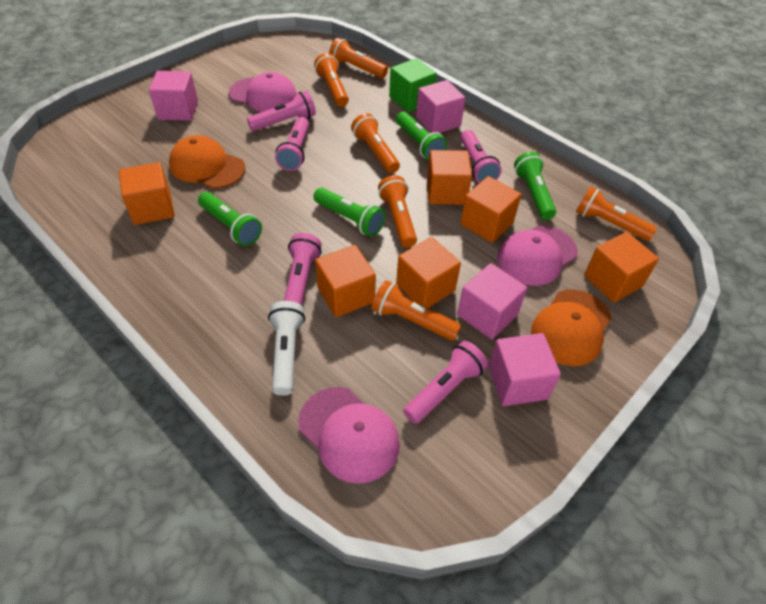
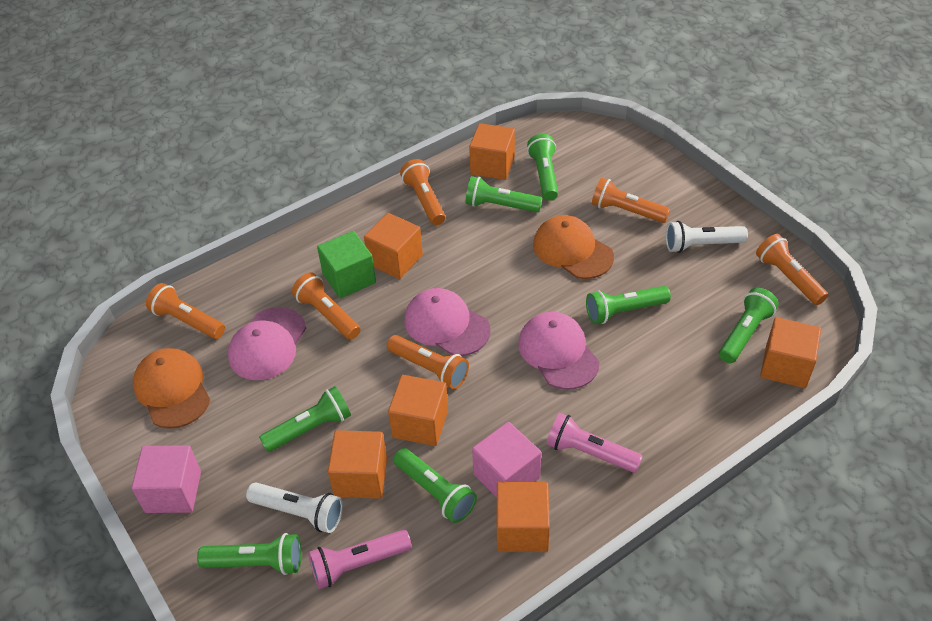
green flashlight: [198,192,262,246] [313,188,385,237] [396,112,447,160] [514,152,556,220] = 4 -> [197,533,301,575] [259,386,351,452] [393,448,477,523] [465,176,543,212] [527,134,558,201] [586,286,671,324] [719,288,779,363] = 7
pink cube: [149,71,198,121] [416,80,465,133] [457,263,527,339] [489,333,561,406] = 4 -> [131,445,201,513] [472,422,541,497] = 2
pink flashlight: [247,90,316,131] [275,117,309,171] [284,233,321,305] [403,341,488,424] [460,130,502,183] = 5 -> [308,530,412,589] [547,413,643,473] = 2
white flashlight: [268,301,305,396] = 1 -> [246,482,343,533] [666,221,748,253] = 2

